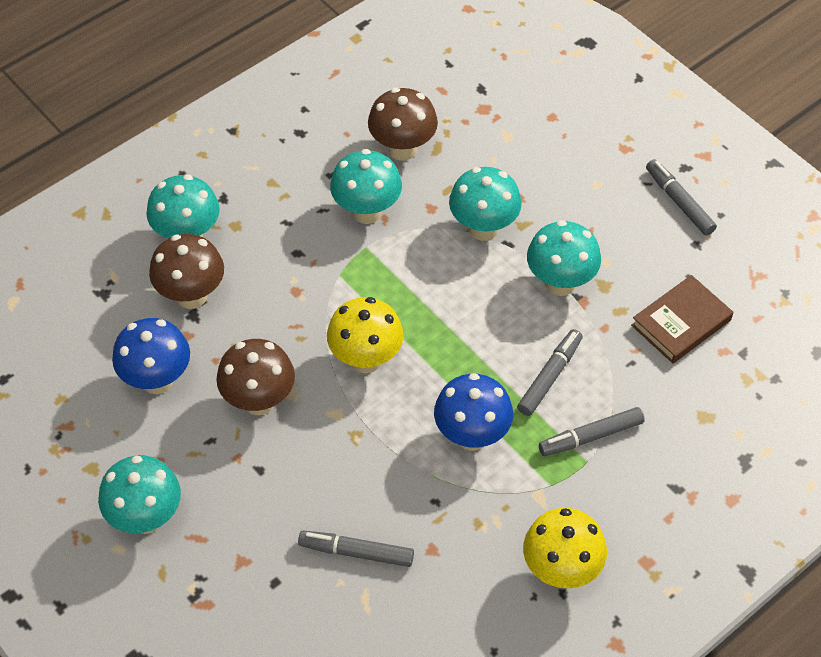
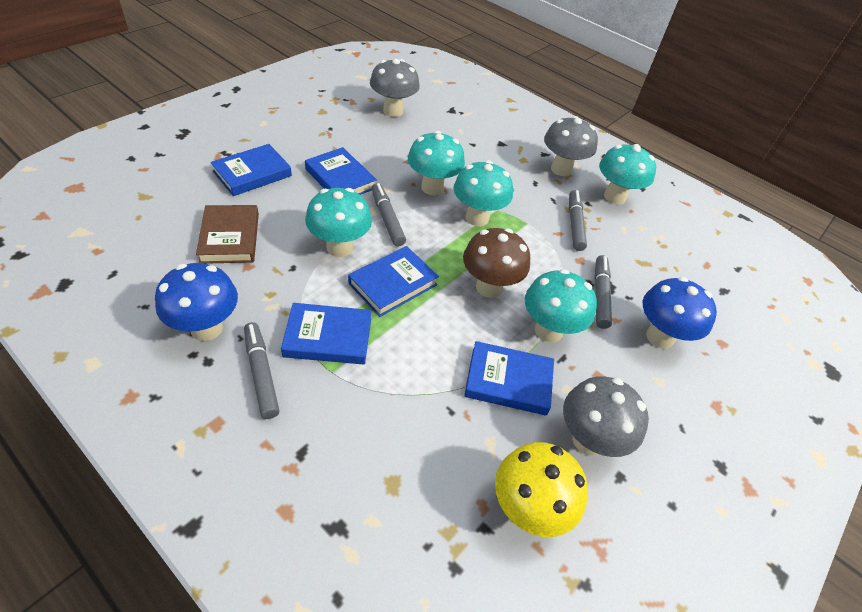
blue book: none = 0 -> [211,144,292,196] [281,303,372,364] [305,147,377,195] [348,246,439,317] [464,341,554,416] = 5
brown mushroom: [149,234,224,309] [216,339,295,415] [368,88,438,161] = 3 -> [463,228,530,298] = 1
grey mushroom: none = 0 -> [370,59,420,117] [544,116,598,176] [563,376,649,457] = 3
yellow mushroom: [327,297,404,373] [523,508,607,588] = 2 -> [495,442,588,537] = 1

